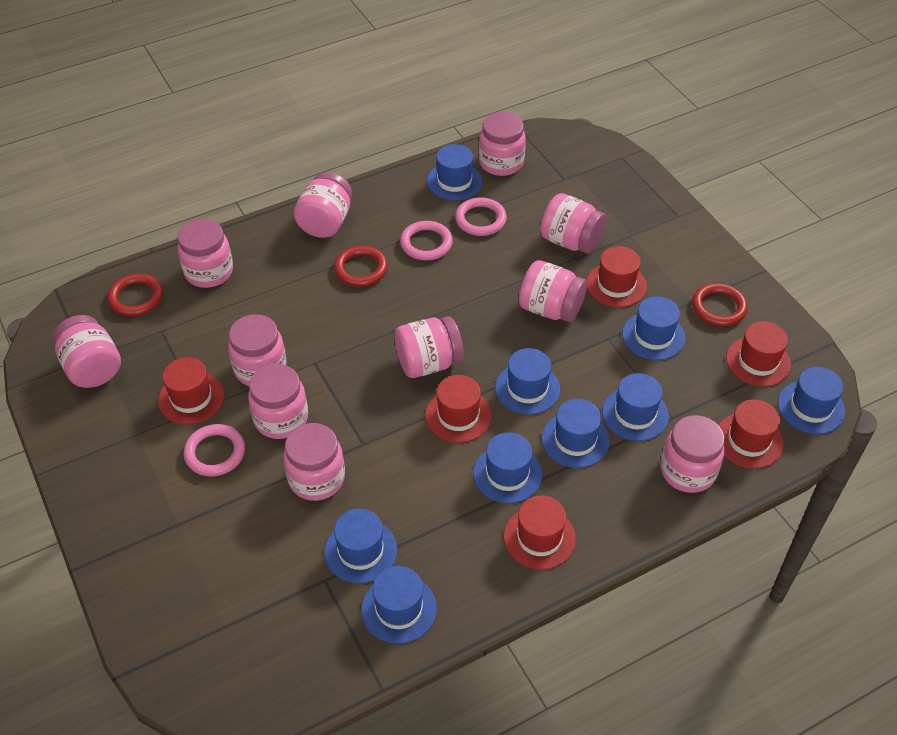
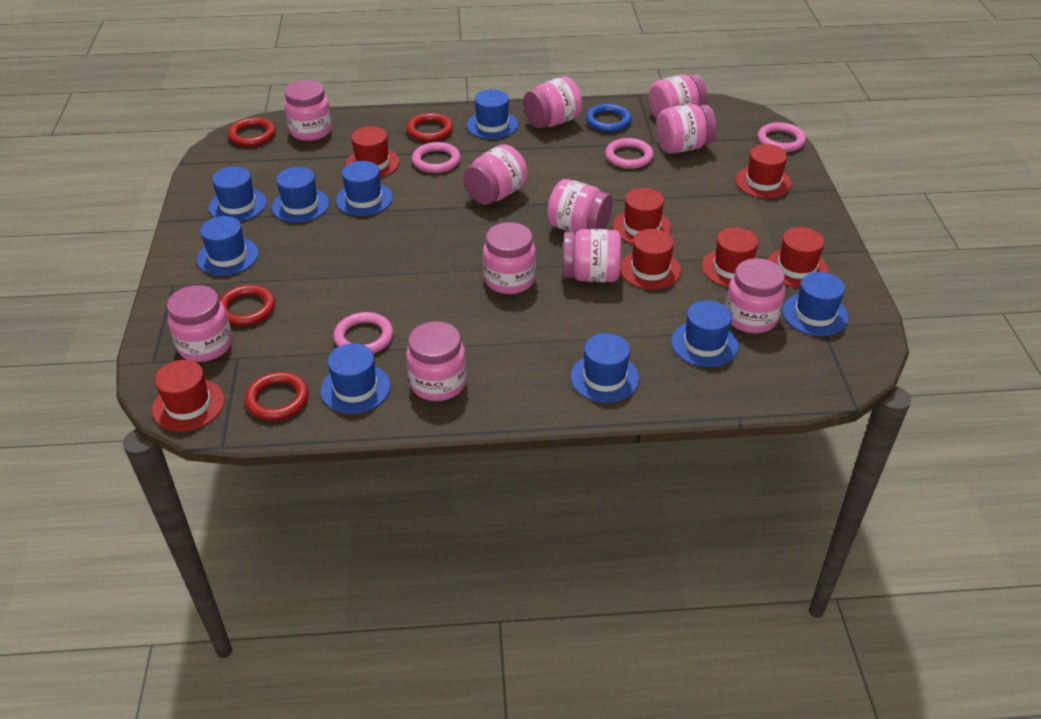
blue ring: none = 0 -> [586,104,632,132] = 1
pink ring: [184,424,245,477] [400,221,453,261] [455,197,507,236] = 3 -> [334,312,393,354] [412,142,461,173] [605,138,654,169] [758,122,806,152] = 4
red hat: [158,357,224,424] [425,375,492,443] [504,495,576,570] [586,246,647,307] [719,399,784,469] [726,321,791,387] = 6 -> [152,360,225,432] [345,126,400,178] [613,188,672,244] [620,229,682,290] [702,227,759,287] [735,144,792,198] [767,227,829,288] = 7
red ring: [107,274,163,316] [334,246,388,287] [692,283,748,327] = 3 -> [219,285,275,326] [228,117,276,147] [245,372,309,421] [406,113,453,142] = 4

